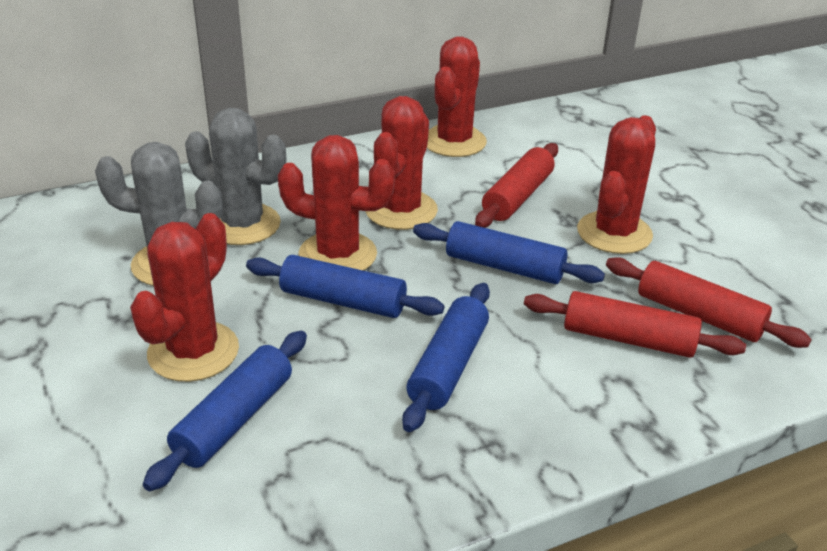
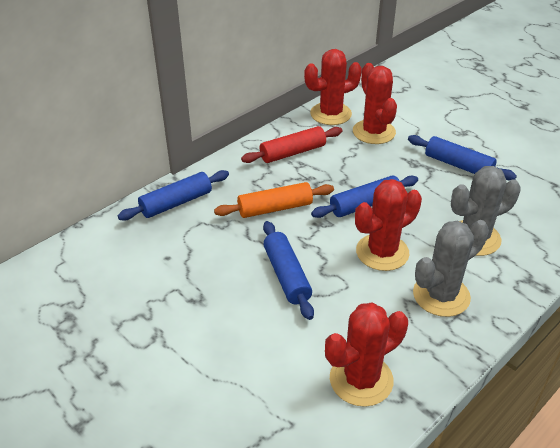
orange rolling pin: none = 0 -> [214,182,334,218] = 1
red cactus: [130,213,239,382] [278,135,395,271] [365,96,438,230] [427,37,487,157] [577,116,656,254] = 5 -> [304,49,362,125] [325,302,408,407] [353,63,397,144] [355,179,422,271] = 4
red rolling pin: [475,143,558,228] [524,291,746,358] [606,257,812,348] = 3 -> [241,126,342,163] = 1

